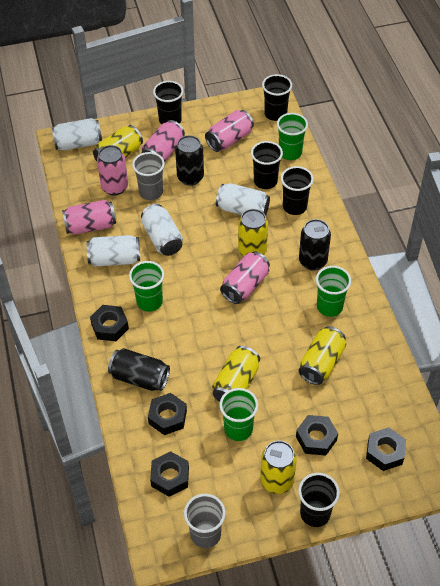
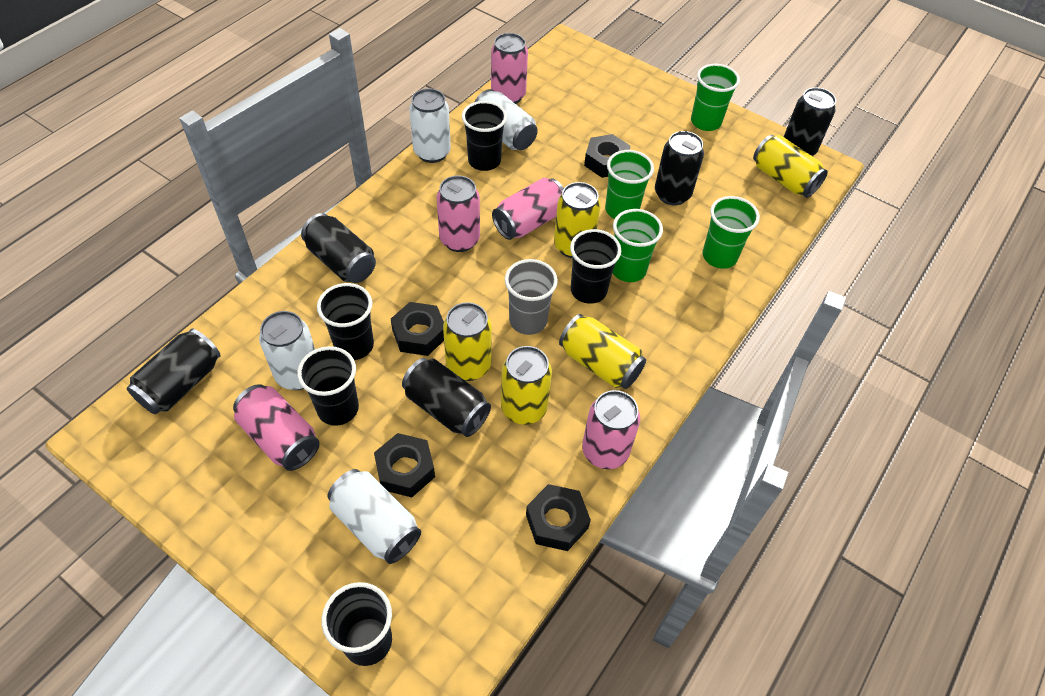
black can: [108,348,170,391] [175,135,204,186] [299,219,331,271] = 3 -> [127,329,221,414] [301,213,376,283] [402,358,491,437] [655,131,704,206] [784,87,836,156] = 5
black nut: [90,305,129,341] [148,393,187,435] [150,451,189,497] [296,415,338,456] [366,427,406,471] = 5 -> [374,433,435,497] [391,302,444,356] [526,484,591,551] [584,134,630,178] = 4
grey cup: [132,152,165,200] [184,494,226,548] = 2 -> [505,259,558,335] = 1

